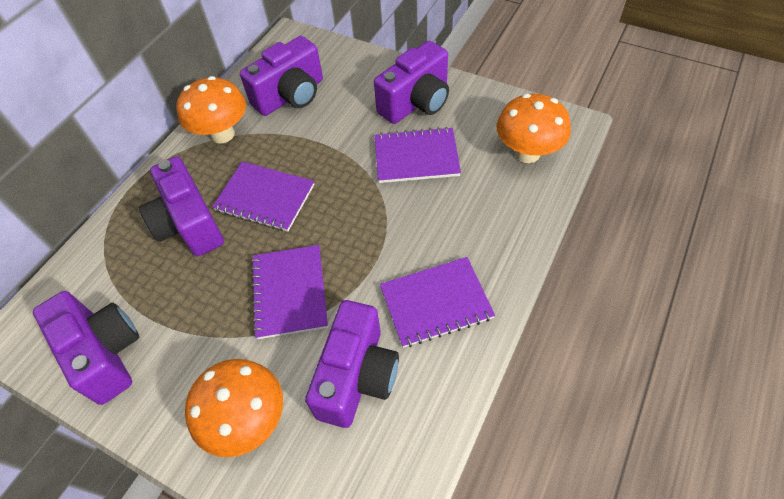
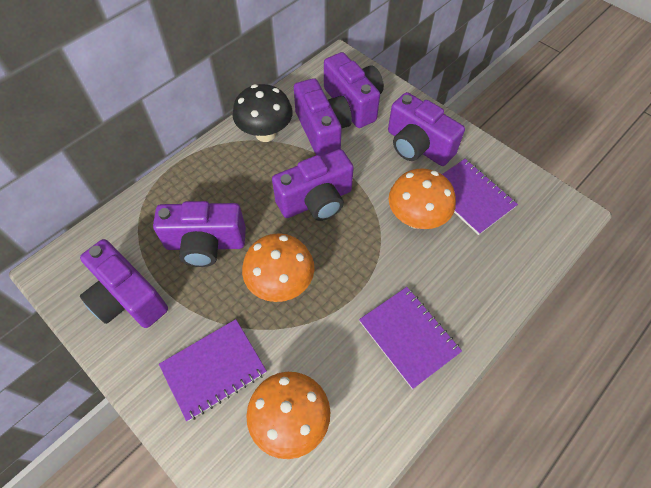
black mushroom: none = 0 -> [233,84,293,142] = 1
purple camera: [33,291,139,405] [139,157,224,256] [240,36,323,116] [305,300,399,428] [374,41,449,124] = 5 -> [80,239,168,328] [153,201,246,267] [272,149,354,221] [294,78,352,156] [324,52,384,128] [388,92,465,166] = 6
purple notebook: [212,162,315,232] [251,245,328,339] [375,127,461,183] [380,257,495,348] = 4 -> [159,319,267,421] [359,287,462,389] [442,159,518,235] = 3

